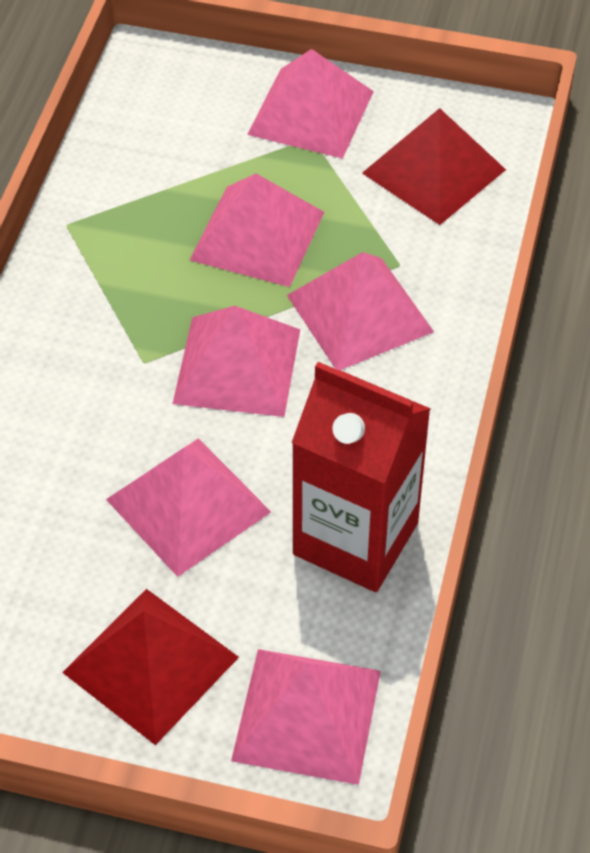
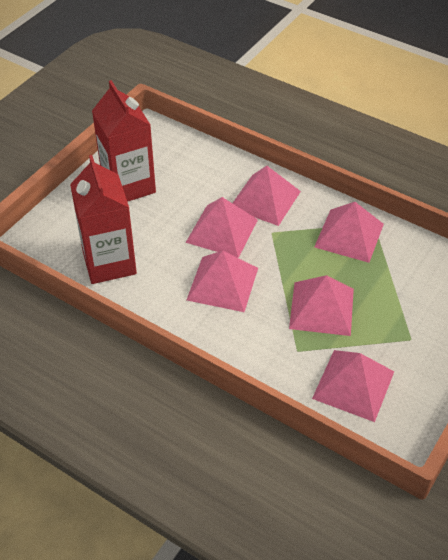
red carton: [291,362,431,592] = 1 -> [70,155,137,284] [92,80,156,202] = 2
red pyramid: [62,589,239,745] [362,108,506,225] = 2 -> none = 0

